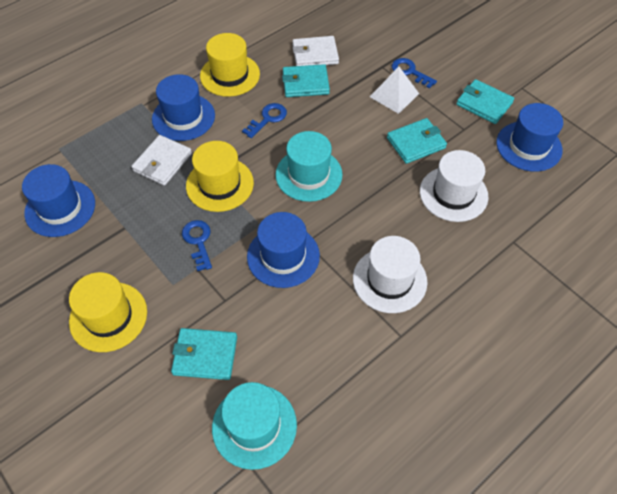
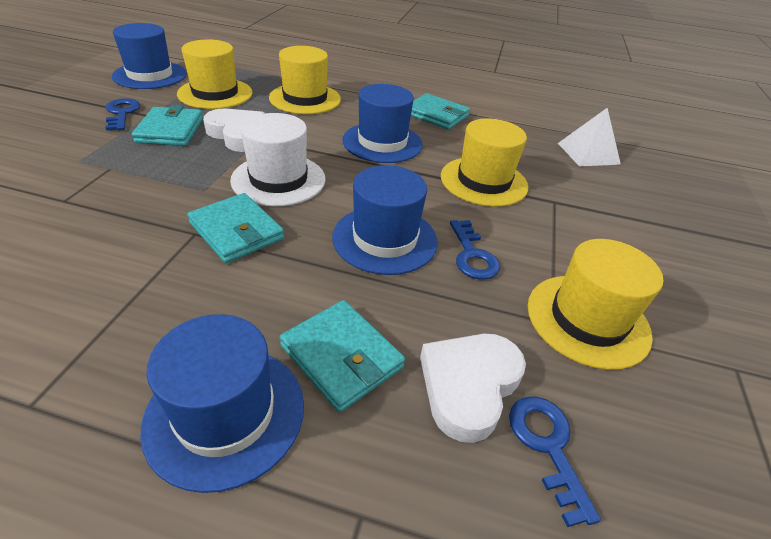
turquoise hat: [212,382,297,470] [275,131,343,202] = 2 -> none = 0
white hat: [353,236,427,313] [420,150,489,222] = 2 -> [230,113,325,207] = 1
white heart: none = 0 -> [203,109,265,152] [420,334,526,443] = 2
white wallet: [131,135,192,186] [292,36,339,66] = 2 -> none = 0
yellow hat: [69,272,147,352] [186,141,254,212] [200,33,260,97] = 3 -> [177,39,252,109] [269,46,341,114] [441,118,528,207] [528,239,663,370] = 4

